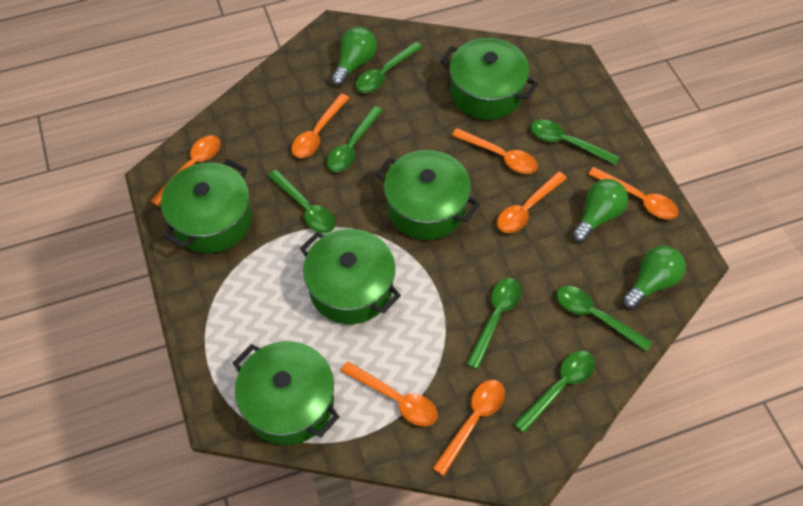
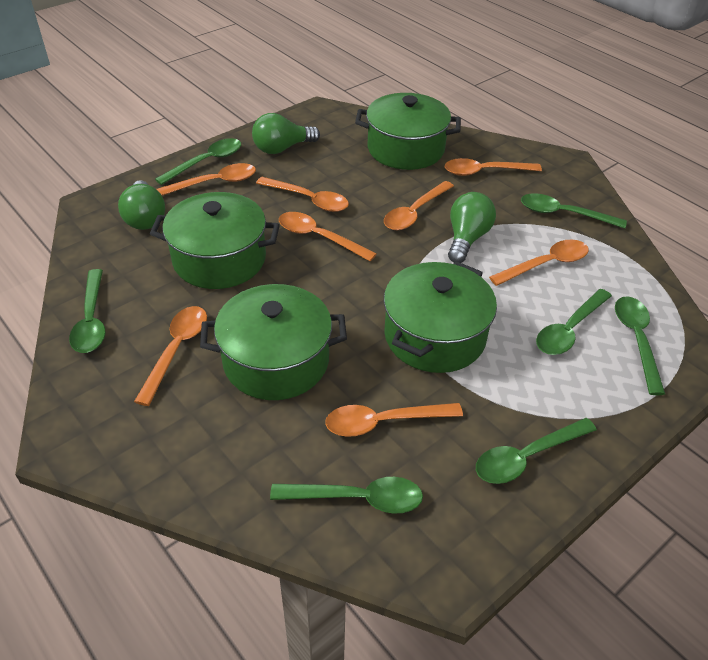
green pot: [161,159,252,253] [233,341,339,445] [300,229,401,324] [376,150,480,240] [441,38,538,120] = 5 -> [150,192,280,289] [200,284,347,400] [355,93,461,170] [384,261,497,373] = 4
orange spoon: [151,135,221,206] [291,94,349,158] [341,361,438,426] [433,380,505,476] [452,128,538,174] [497,171,567,233] [588,167,678,219] = 7 -> [134,306,207,406] [156,163,256,196] [256,177,349,212] [279,212,377,261] [325,403,463,437] [384,181,454,230] [445,158,542,176] [489,239,589,286] = 8

